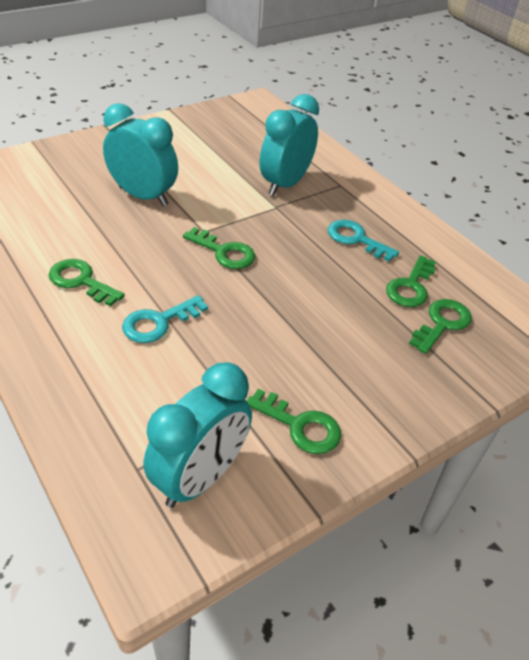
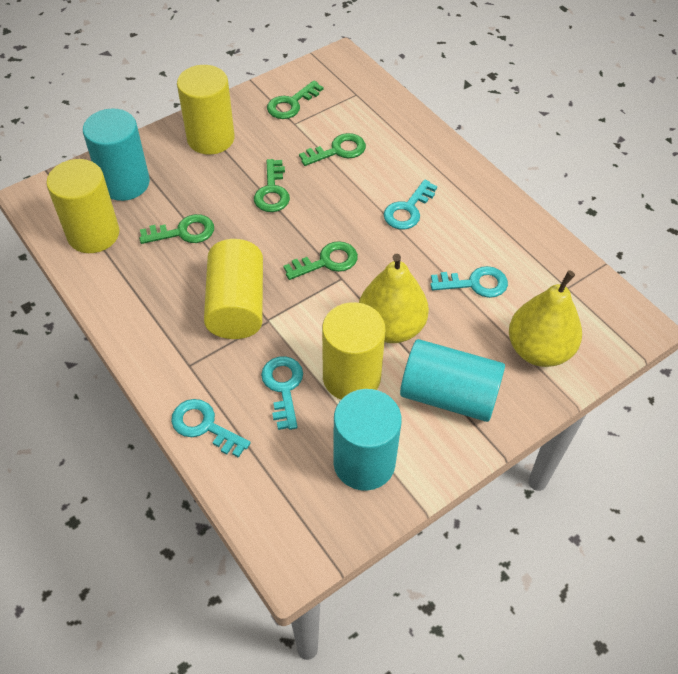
turquoise clock: [103,103,178,206] [143,362,252,508] [260,94,319,196] = 3 -> none = 0
turquoise cylinder: none = 0 -> [83,109,150,201] [333,389,402,491] [400,339,505,422] = 3
turquoise key: [122,295,208,343] [328,220,399,261] = 2 -> [171,399,251,458] [261,356,303,430] [384,180,437,229] [430,266,508,298] = 4
yellow cylinder: none = 0 -> [46,159,119,253] [177,65,235,154] [204,239,263,339] [322,302,385,400] = 4
yellow pear: none = 0 -> [359,254,429,343] [509,270,582,367] = 2

